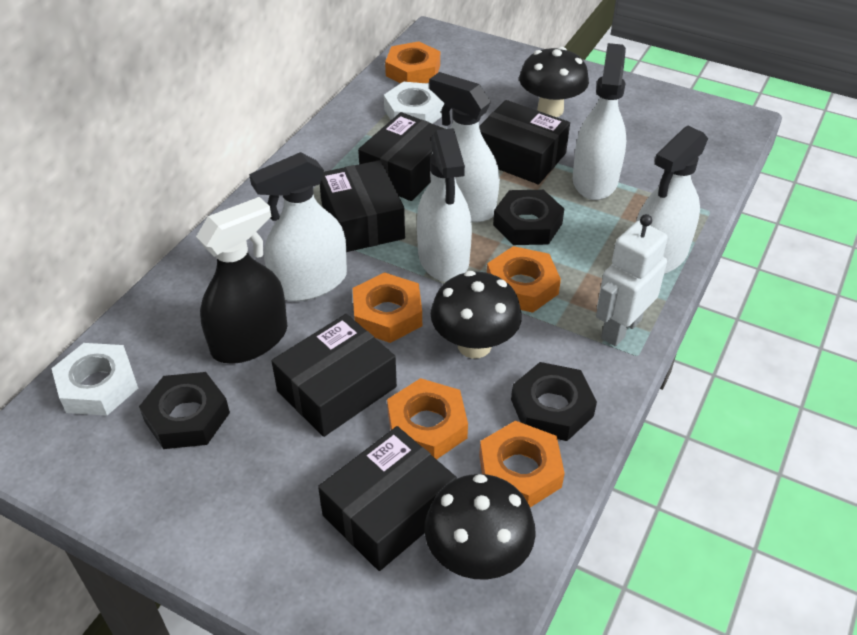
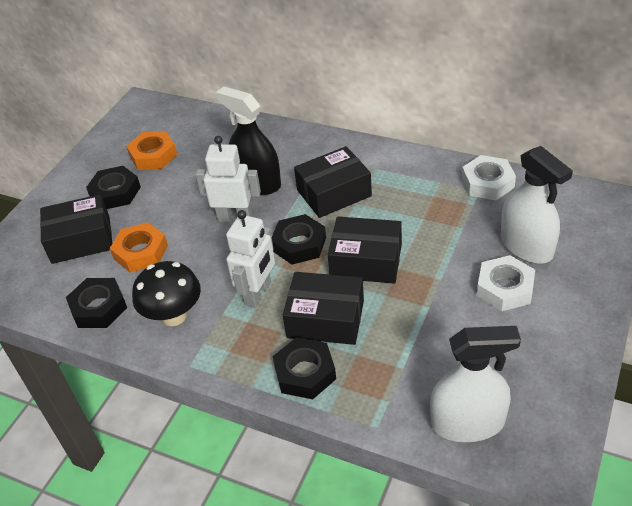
black box: [271,314,397,437] [318,426,457,571] [320,160,405,252] [358,112,445,201] [479,100,570,184] = 5 -> [40,194,112,264] [283,272,364,345] [294,146,372,218] [328,217,402,284] = 4
black mushroom: [425,474,536,580] [431,271,522,358] [519,47,589,117] = 3 -> [132,261,201,326] = 1
black nut: [139,372,230,449] [493,190,564,245] [511,362,597,441] = 3 -> [66,278,127,328] [86,166,141,209] [272,214,326,265] [273,337,336,399] = 4
orange nut: [353,272,422,343] [385,41,440,83] [387,378,468,460] [479,421,565,507] [487,246,561,313] = 5 -> [110,222,168,273] [126,131,177,170] = 2
white robot: [596,214,668,346] = 1 -> [196,136,261,222] [226,210,275,308] = 2
white spray bottle: [249,152,347,301] [417,128,472,282] [429,72,500,222] [573,43,626,200] [636,126,708,274] = 5 -> [430,326,521,442] [501,146,573,264] = 2

